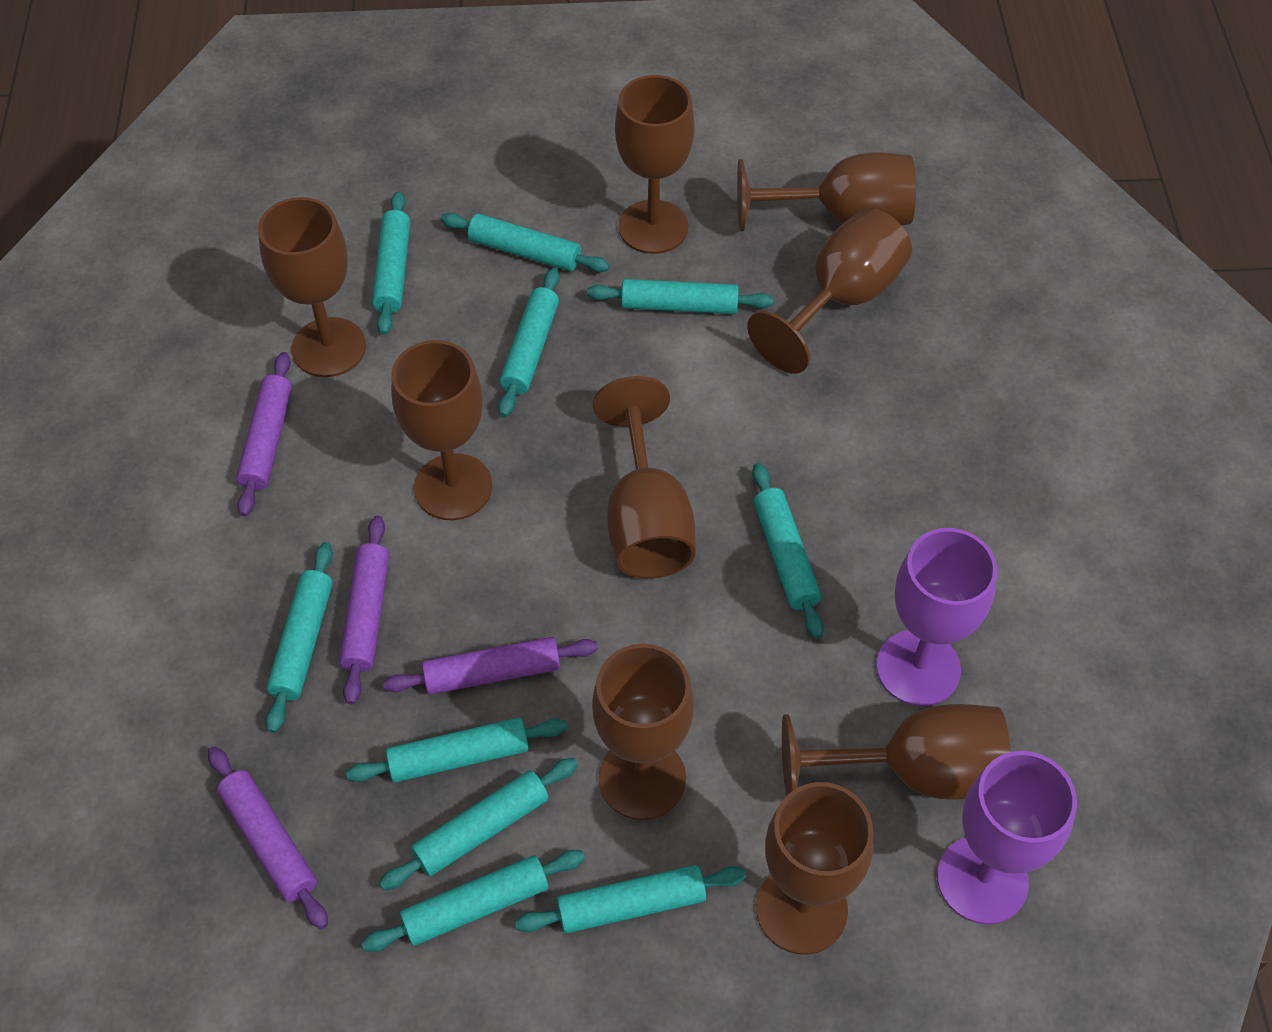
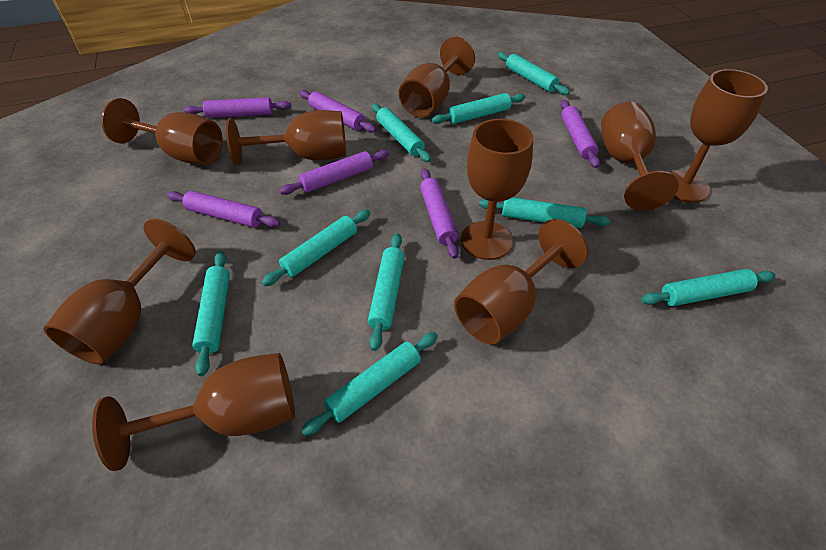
purple goblet: [876,528,997,706] [937,751,1077,924] = 2 -> none = 0
purple rolling pin: [208,746,328,929] [236,352,292,517] [339,516,389,704] [383,637,598,695] = 4 -> [167,191,281,227] [184,97,291,118] [279,150,389,195] [299,90,376,133] [420,169,459,259] [561,100,600,168] = 6
turquoise rolling pin: [266,542,333,733] [346,718,567,782] [361,850,585,952] [372,191,410,335] [379,758,578,890] [440,213,610,272] [498,268,560,417] [515,865,746,933] [587,279,773,314] [752,463,824,639] = 10 -> [192,251,230,376] [261,210,370,286] [301,332,438,436] [368,233,404,351] [372,103,431,162] [432,93,525,124] [479,197,610,228] [497,52,570,95] [641,269,776,306] = 9

